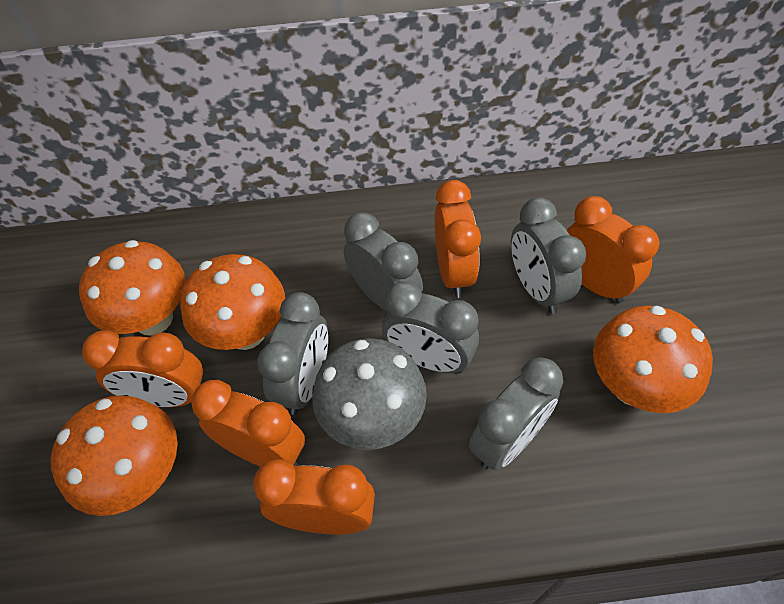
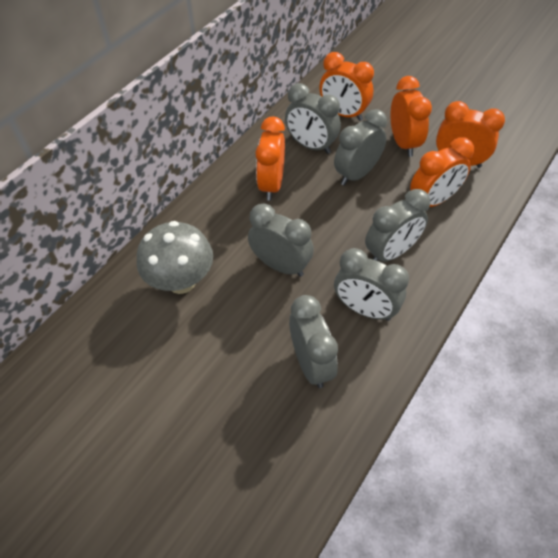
grey clock: [257,292,328,415] [344,212,423,311] [382,281,479,373] [469,357,563,471] [511,197,586,314] = 5 -> [248,203,314,277] [285,83,341,154] [289,295,338,388] [334,109,387,186] [334,248,409,321] [365,189,430,262] = 6
orange mushroom: [51,395,178,516] [79,240,186,336] [180,254,285,350] [593,306,713,413] = 4 -> none = 0

